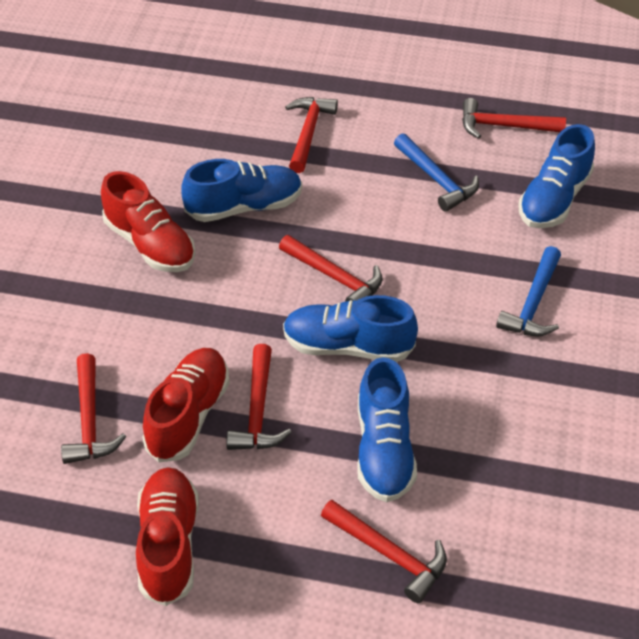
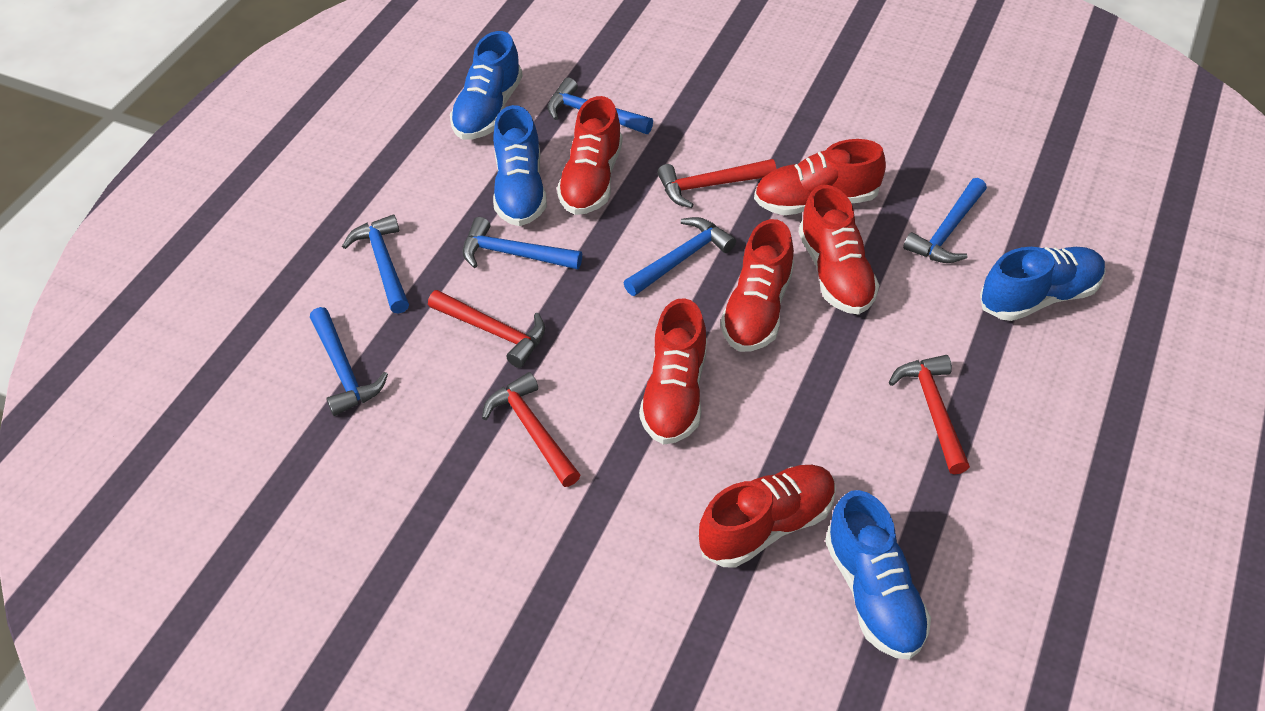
blue hammer: [394,133,479,212] [496,246,561,337] = 2 -> [310,307,388,416] [342,214,409,314] [463,217,582,269] [548,77,653,134] [624,217,736,296] [903,178,987,263] = 6
red hammer: [61,353,126,464] [226,344,292,450] [279,235,382,302] [285,97,338,173] [321,500,447,603] [462,98,566,139] = 6 -> [428,290,545,368] [482,372,580,487] [657,159,776,208] [889,355,970,474] = 4
red shoe: [101,171,196,272] [136,467,199,606] [142,348,230,462] = 3 -> [557,96,623,215] [639,298,707,445] [699,465,836,568] [721,219,794,352] [754,139,886,215] [799,185,879,315] = 6

